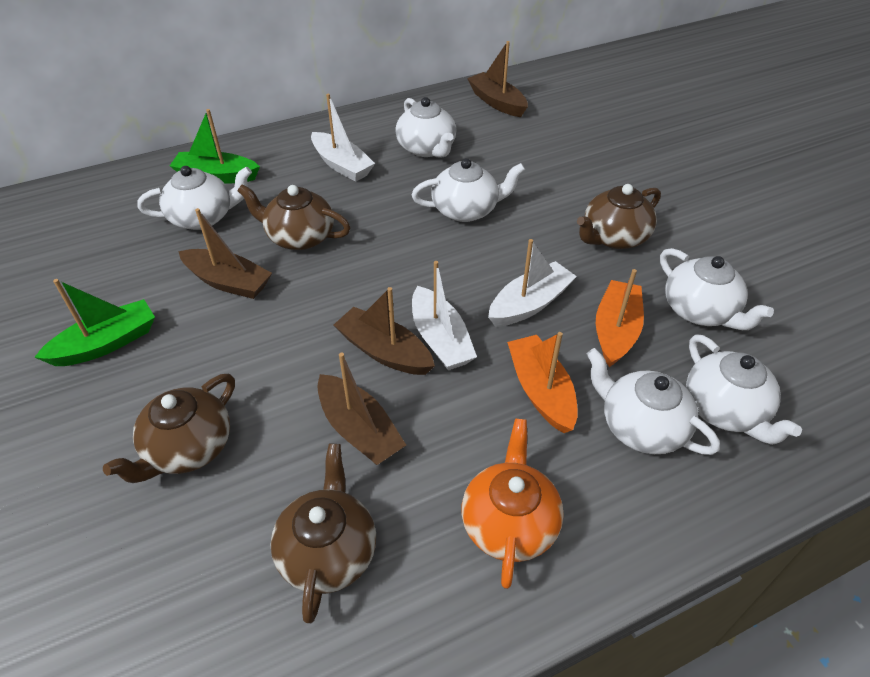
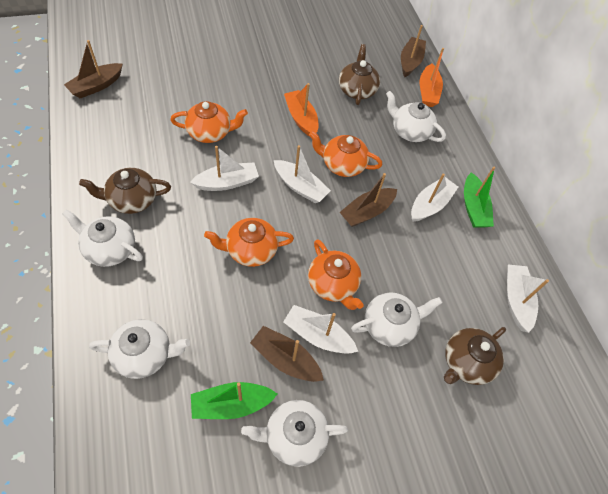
brown teapot: [103,374,235,483] [237,184,351,250] [270,444,376,623] [577,184,661,249] = 4 -> [79,168,171,214] [339,44,380,105] [444,327,506,385] = 3
orange teapot: [462,418,564,589] = 1 -> [170,101,248,143] [204,218,294,267] [308,239,364,310] [309,131,383,177] = 4
white boat: [311,94,375,182] [412,261,477,370] [488,239,577,327] = 3 -> [190,146,259,191] [274,145,331,203] [283,305,358,354] [411,174,458,222] [507,264,549,333] = 5
white teapot: [137,166,252,230] [395,97,457,158] [412,158,525,222] [587,348,720,455] [660,248,774,330] [686,334,802,445] = 6 -> [62,209,143,267] [89,319,190,379] [241,400,348,467] [351,292,443,347] [386,91,446,142] = 5

